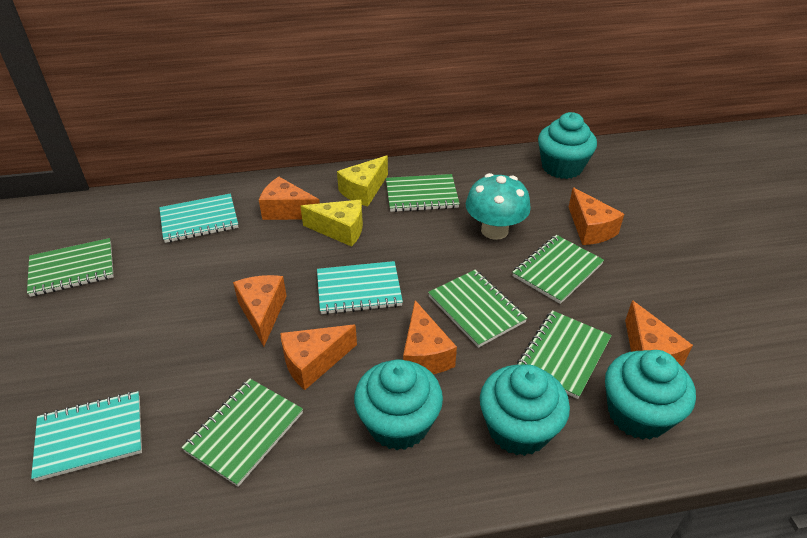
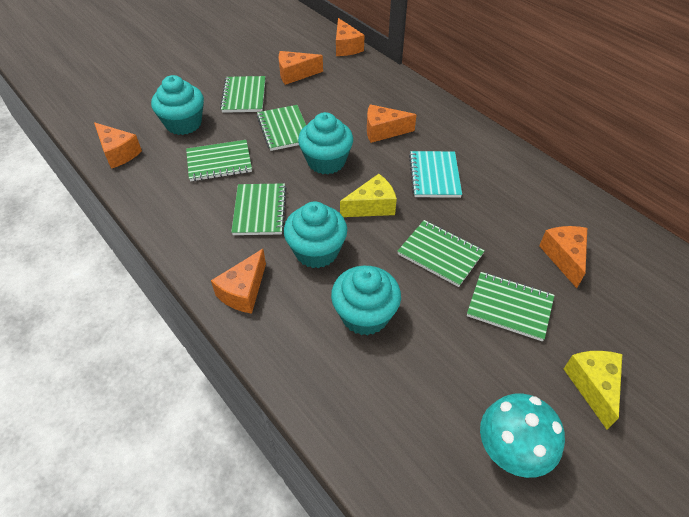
turquoise notebook: [31,391,142,482] [159,194,238,243] [317,261,403,315] = 3 -> [409,151,462,198] = 1

